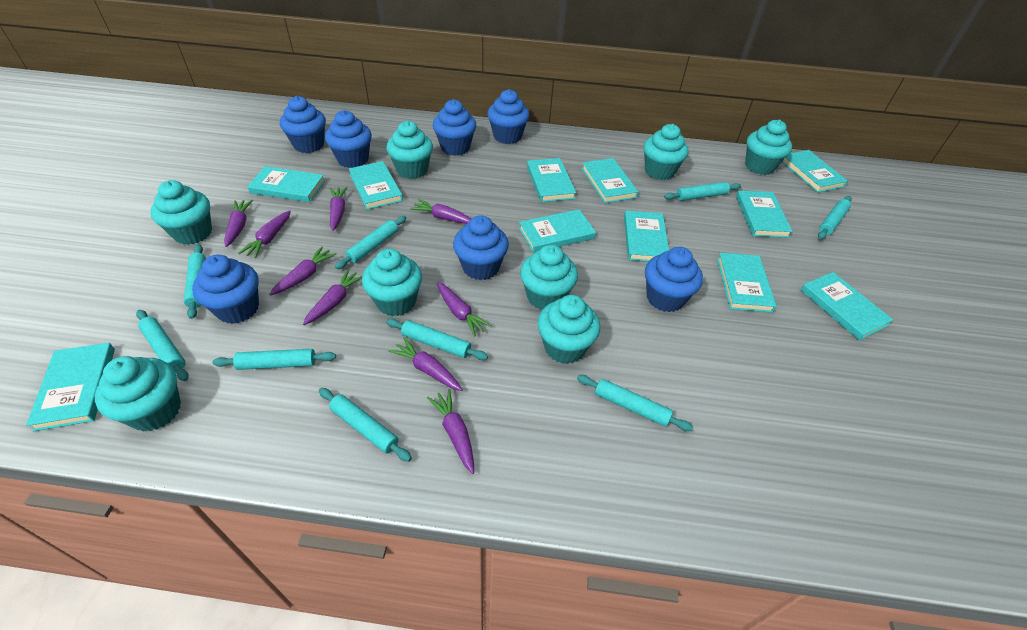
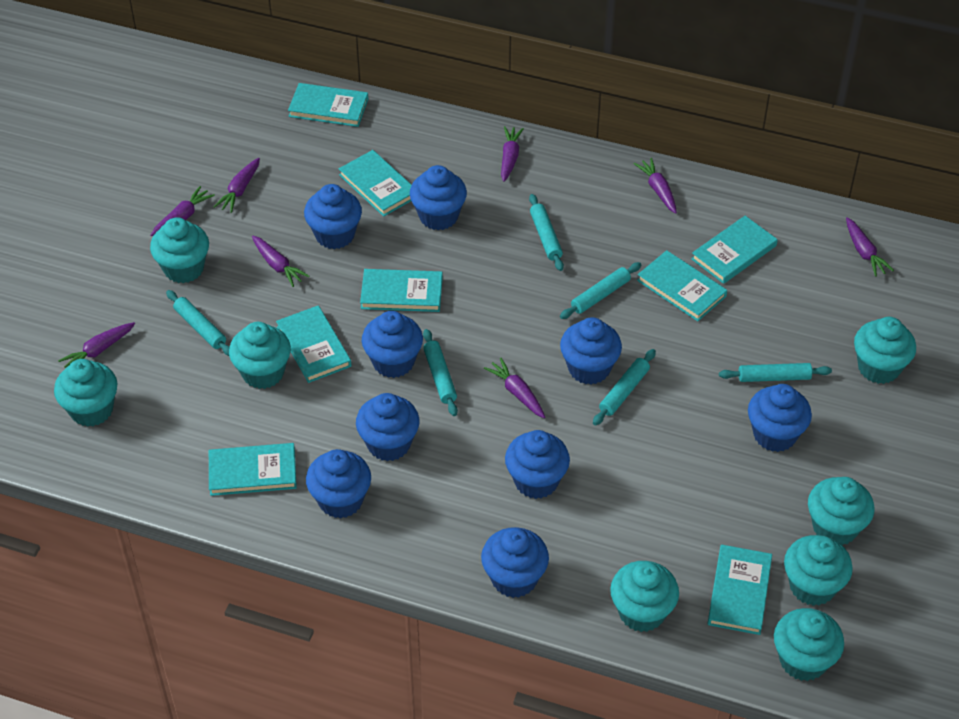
blue cupcake: [192,255,259,324] [280,96,326,153] [325,110,372,168] [433,99,476,156] [453,215,509,280] [487,89,529,144] [645,247,703,312] = 7 -> [304,184,362,249] [306,449,371,519] [356,393,420,461] [362,311,423,378] [410,165,467,230] [481,527,549,598] [505,430,570,499] [560,317,622,385] [748,384,812,452] = 9
purple carrot: [224,200,253,247] [239,211,291,258] [269,246,336,296] [303,269,362,325] [330,187,348,231] [388,337,463,391] [410,199,471,224] [427,389,474,474] [437,282,492,337] = 9 -> [58,322,135,368] [150,186,215,236] [213,158,260,213] [252,235,309,287] [484,357,545,418] [501,126,524,182] [634,158,677,214] [846,217,894,277] = 8
turquoise book: [26,343,115,431] [247,166,325,202] [349,161,403,210] [519,209,596,253] [527,158,576,202] [582,158,638,203] [624,210,669,262] [717,253,777,313] [736,191,793,238] [782,150,848,193] [801,272,893,340] = 11 -> [209,443,297,496] [276,305,352,383] [288,83,368,127] [339,150,412,217] [360,269,443,312] [637,250,727,321] [691,216,778,284] [708,545,772,635] = 8
turquoise rolling pin: [136,310,189,381] [184,244,206,319] [212,349,336,370] [319,388,412,462] [335,216,406,269] [386,318,488,360] [577,375,693,431] [664,182,741,201] [818,196,852,239] = 9 -> [166,290,230,356] [423,329,458,416] [529,194,564,271] [560,262,641,319] [593,349,656,425] [719,363,832,382] = 6

